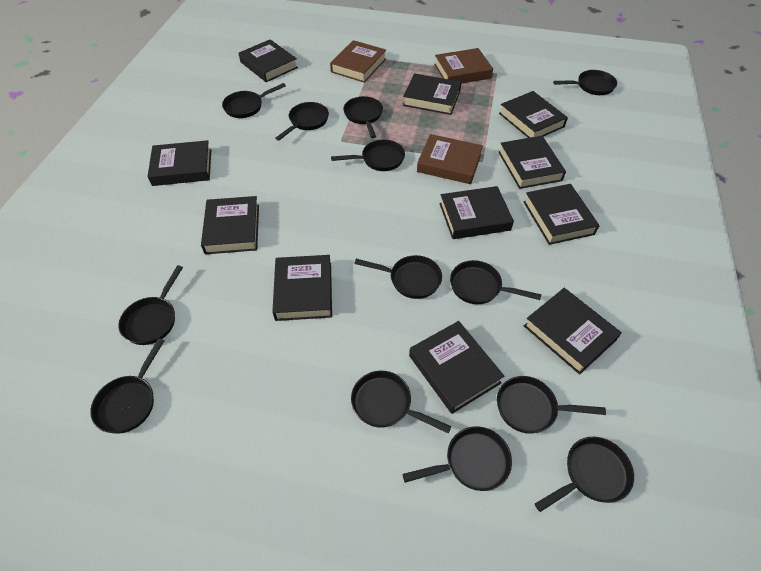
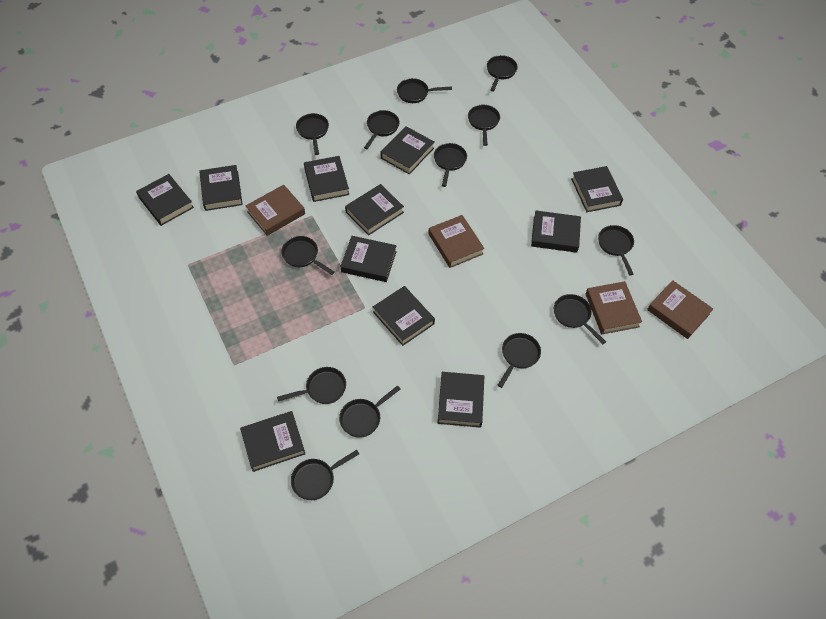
brown book: [330,40,386,83] [417,134,483,184] [434,48,493,83] = 3 -> [246,185,305,236] [428,215,484,268] [586,281,642,334] [647,280,713,339] = 4

